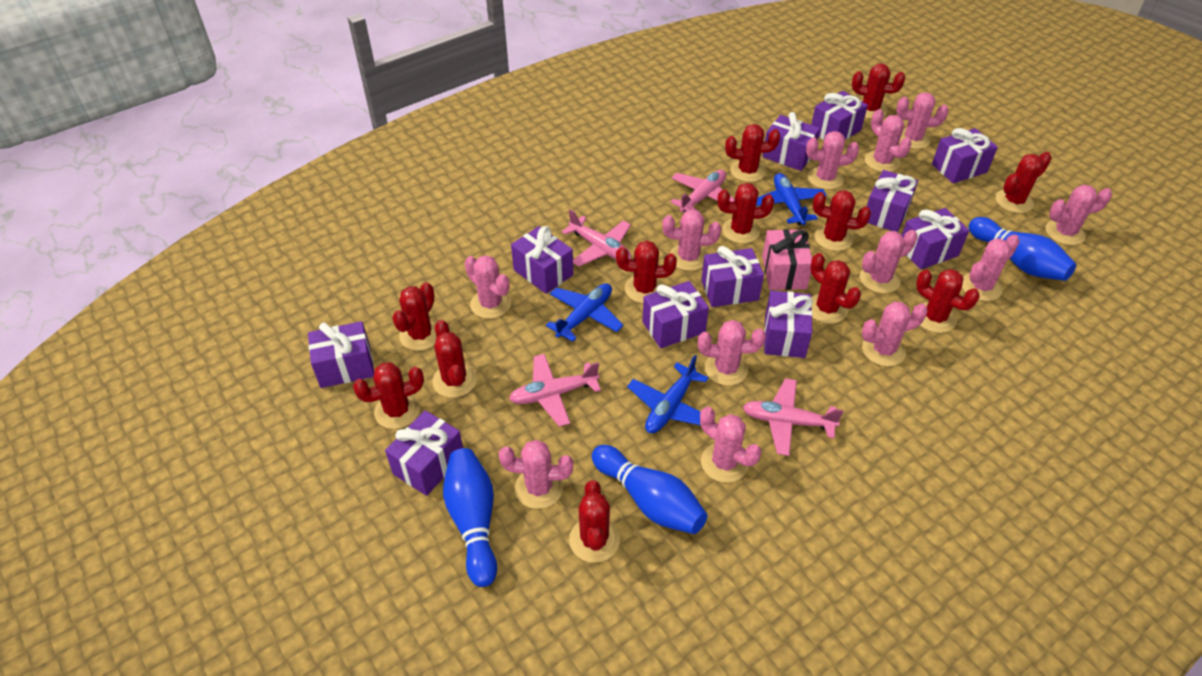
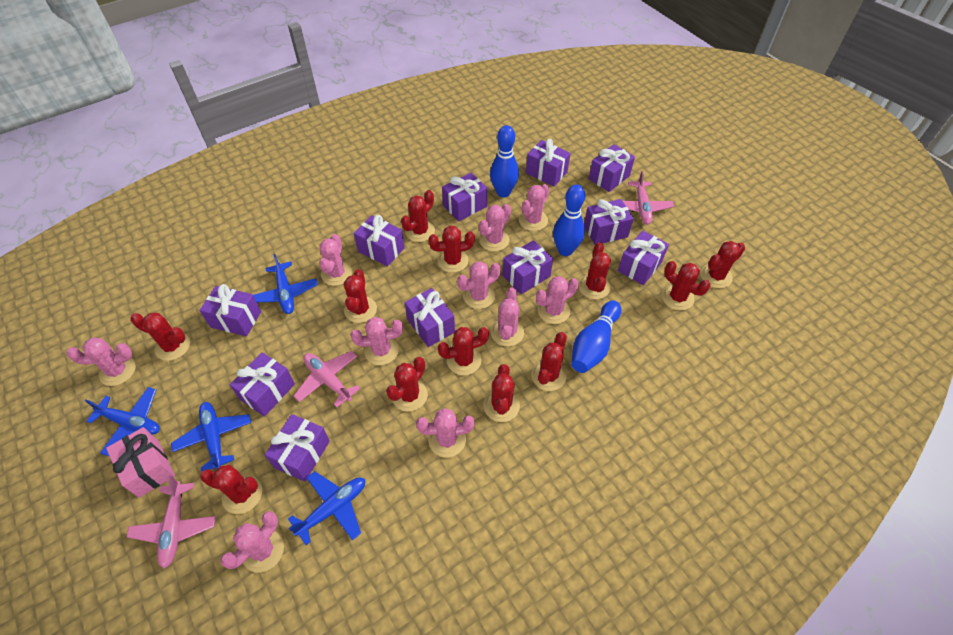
blue plane: [546,283,624,342] [627,355,709,433] [756,173,827,225] = 3 -> [85,387,160,456] [171,402,251,472] [253,254,318,314] [288,471,365,545] = 4
pink cactus: [465,255,511,319] [499,440,573,509] [662,209,721,271] [698,320,766,386] [700,407,761,483] [806,131,859,190] [860,230,918,293] [862,302,928,367] [865,109,912,172] [896,92,949,149] [962,235,1020,301] [1045,185,1112,245] = 12 -> [67,338,136,386] [220,511,284,573] [319,234,353,286] [351,317,403,365] [416,408,474,457] [457,261,500,309] [479,204,511,251] [491,287,524,346] [519,184,549,231] [536,276,579,324] = 10
pink plane: [509,354,601,427] [562,209,631,266] [671,170,735,212] [743,378,844,456] = 4 -> [127,475,216,568] [294,351,360,407] [623,171,674,224] = 3

